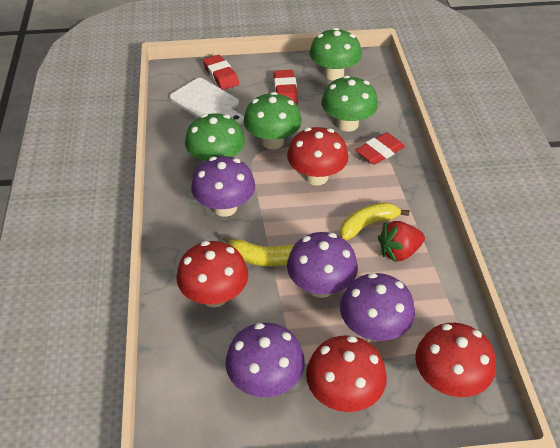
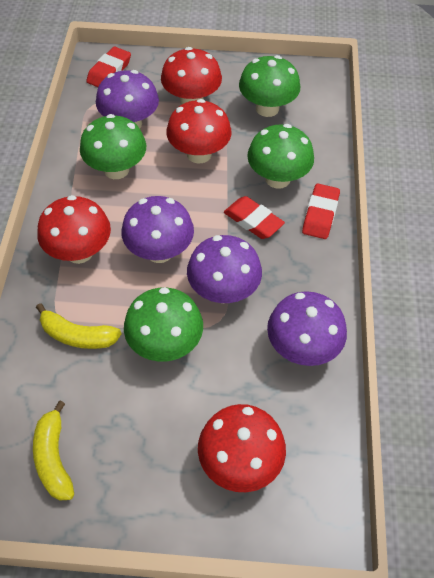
red strawberry: [378,221,425,262] = 1 -> none = 0
white cutting board: [170,78,244,125] = 1 -> none = 0

